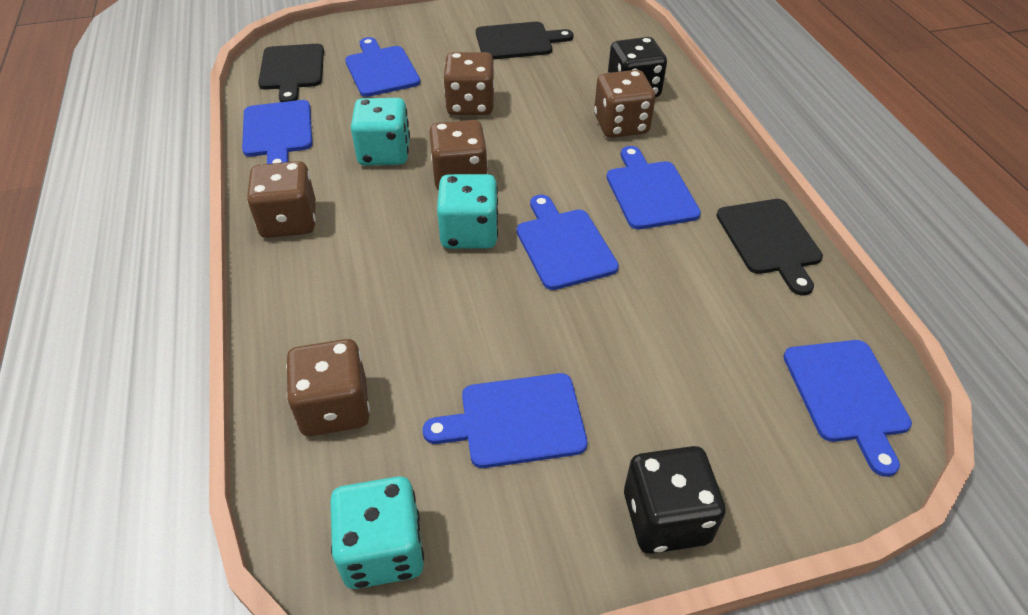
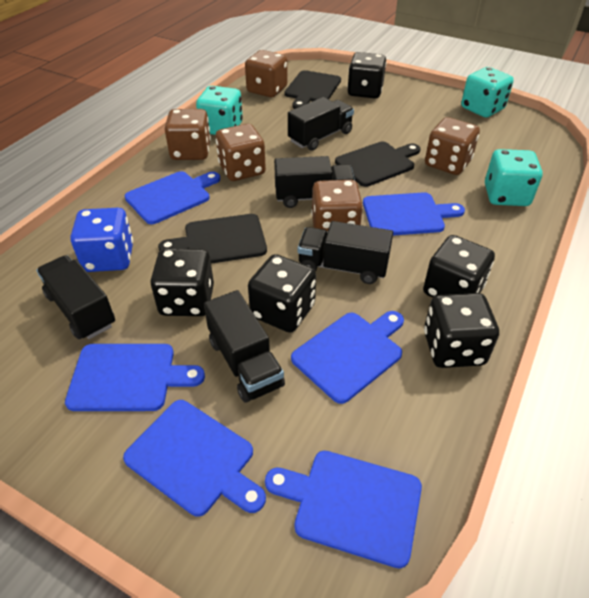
black dice: [608,37,667,98] [624,446,726,554] = 2 -> [151,248,214,316] [248,254,316,333] [347,52,386,98] [423,235,495,298] [424,293,499,368] = 5
black truck: none = 0 -> [36,255,115,339] [204,290,285,403] [274,156,355,208] [288,97,354,151] [298,221,393,284] = 5
blue dice: none = 0 -> [70,208,133,272] = 1

